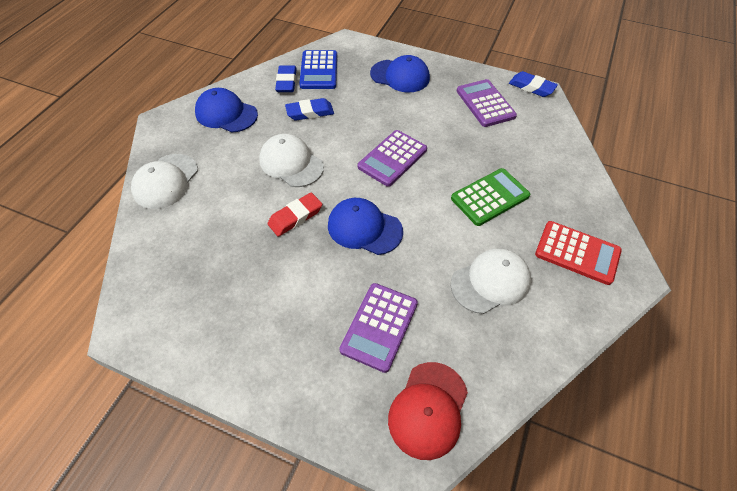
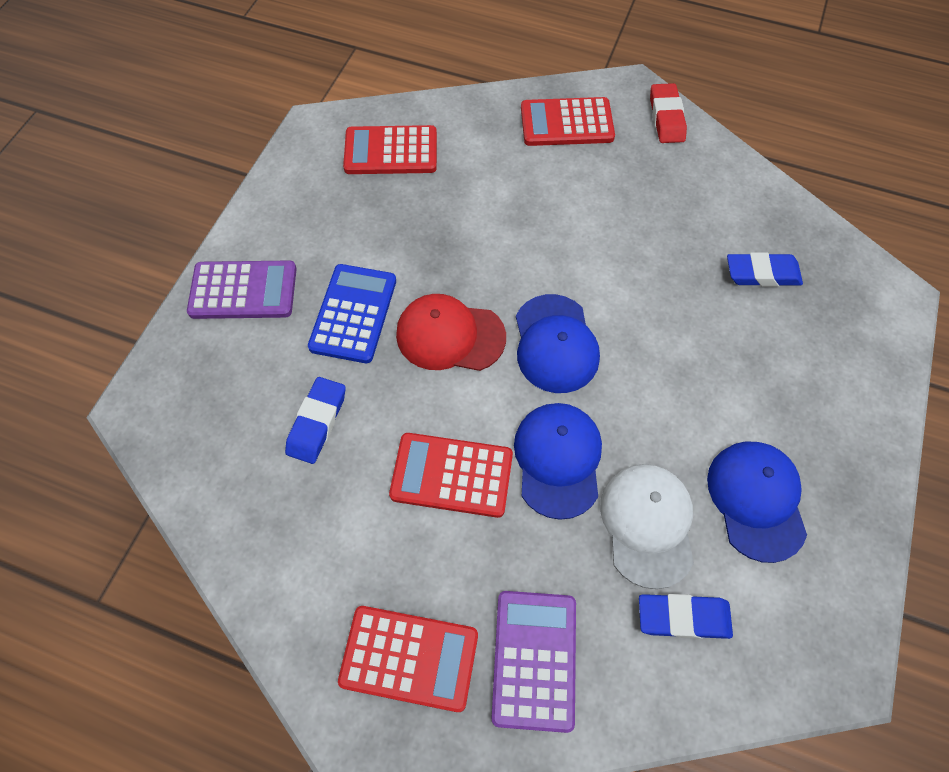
green calculator: [451,168,530,226] = 1 -> none = 0
purple calculator: [339,283,418,373] [358,130,427,187] [457,79,517,127] = 3 -> [187,260,297,319] [491,591,576,733] = 2
red calculator: [535,221,622,285] = 1 -> [338,606,478,712] [343,125,437,174] [389,433,513,518] [521,97,615,146] = 4
white cap: [131,154,198,209] [259,134,324,187] [450,248,531,314] = 3 -> [600,464,694,589] = 1

